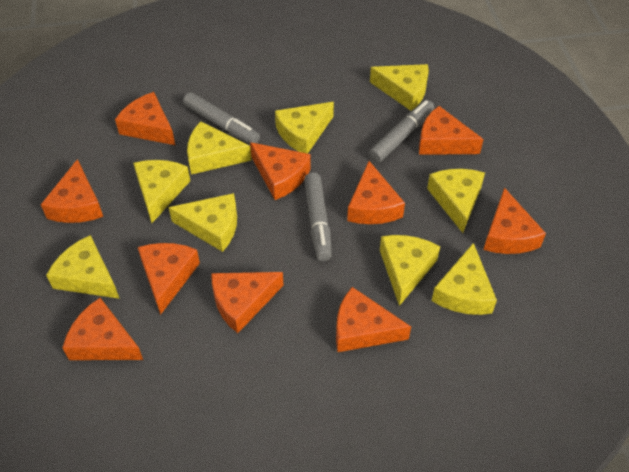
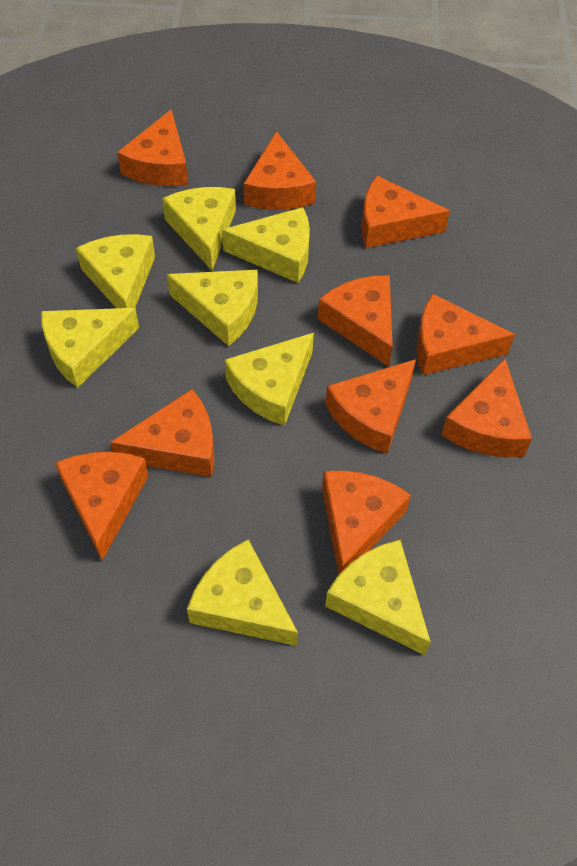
grey marker: [183,92,260,144] [304,173,332,261] [369,100,434,163] = 3 -> none = 0
yellow cheese: [46,235,120,299] [133,160,190,223] [168,193,237,252] [187,121,252,175] [275,102,334,154] [370,64,429,111] [380,235,440,306] [427,169,485,233] [432,243,497,315] = 9 -> [41,308,139,388] [76,234,155,308] [162,187,236,270] [167,270,258,346] [187,539,298,646] [222,207,310,283] [225,333,314,426] [325,540,431,655] = 8

